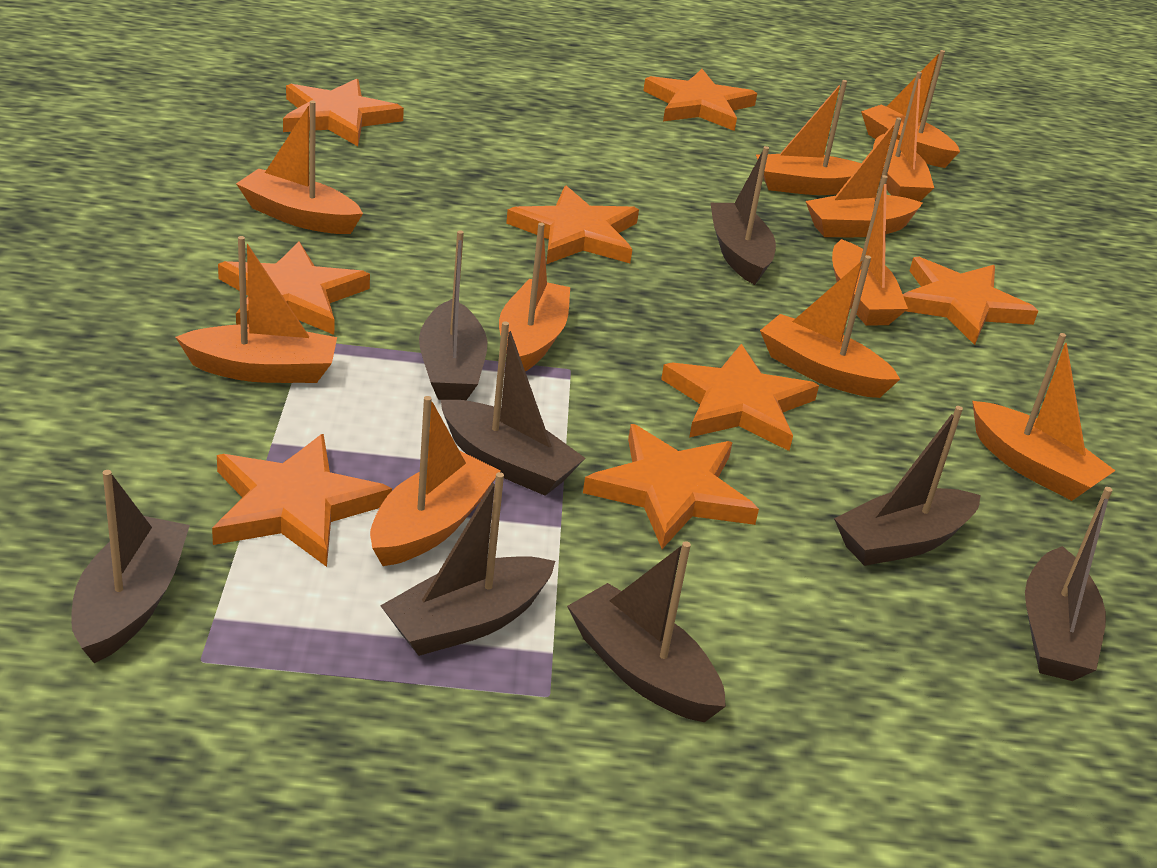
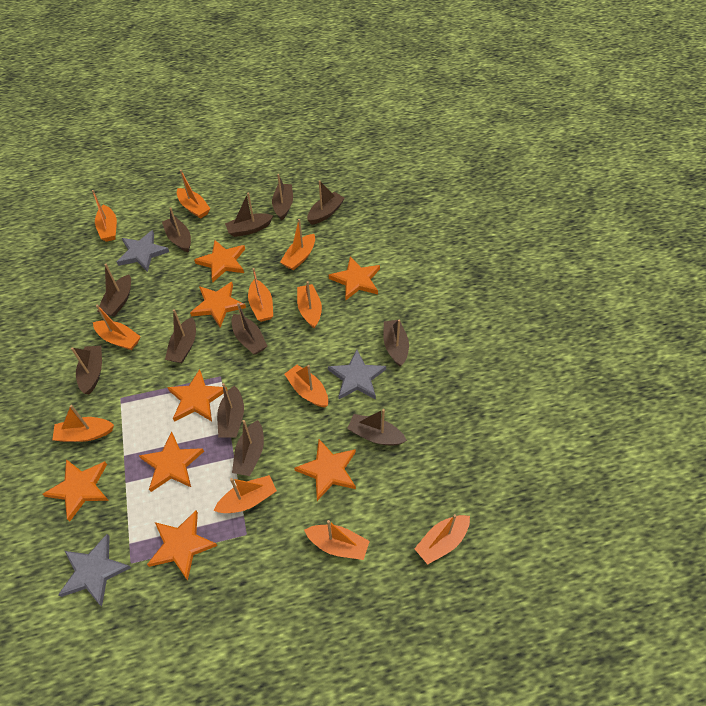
brown boat: [71,470,190,663] [380,472,555,656] [419,230,487,400] [441,321,585,496] [567,541,726,722] [710,146,776,285] [834,406,981,566] [1025,487,1112,681] = 8 -> [71,346,102,394] [97,264,131,317] [162,207,191,253] [165,309,196,363] [217,383,244,438] [225,193,273,237] [232,303,267,355] [232,420,264,476] [272,174,293,221] [307,180,345,225] [347,409,407,446] [384,319,409,367] = 12
grey star: none = 0 -> [58,534,131,606] [117,230,169,272] [328,349,386,399] = 3

